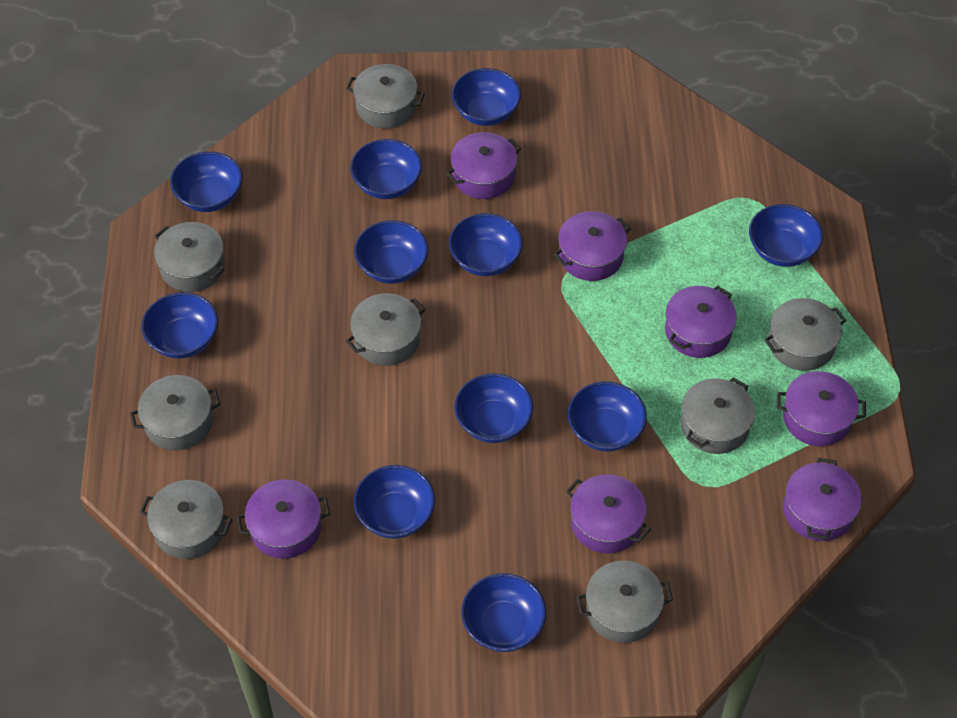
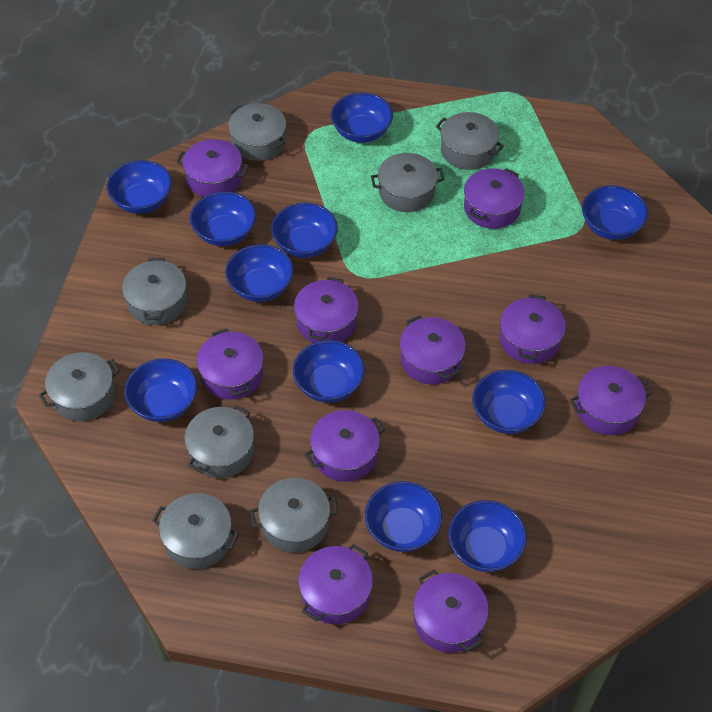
purple pot: [236,479,330,559] [446,132,521,199] [554,211,631,281] [566,475,651,554] [665,286,737,358] [777,371,866,446] [783,458,862,541] = 7 -> [176,139,249,197] [197,328,263,400] [294,277,359,343] [298,544,373,624] [304,410,385,482] [400,315,466,384] [413,570,489,653] [464,168,525,229] [499,294,566,364] [570,366,652,435] = 10

